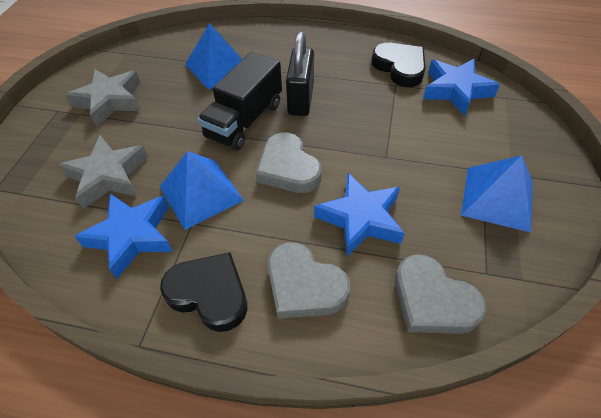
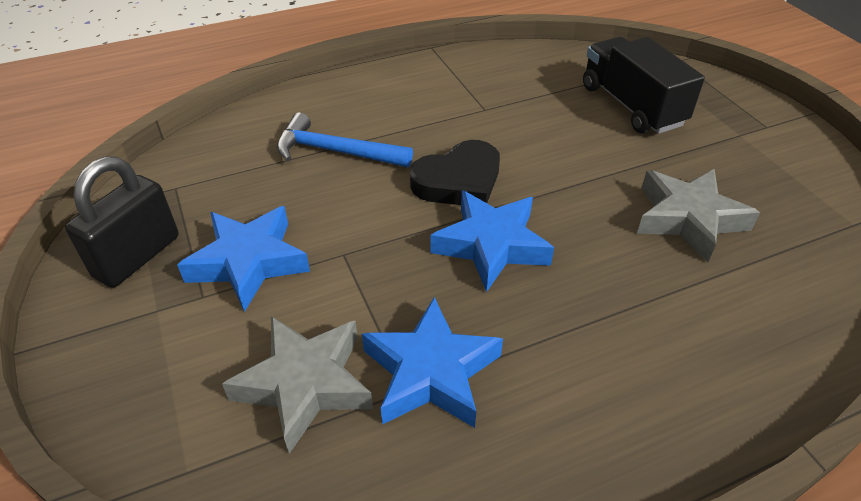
black heart: [160,252,248,332] [371,43,426,87] = 2 -> [410,140,500,205] = 1
blue hammer: none = 0 -> [277,112,413,167] = 1
blue pyramid: [159,151,244,230] [185,23,243,90] [461,155,533,233] = 3 -> none = 0
grey heart: [256,132,322,193] [268,242,350,319] [395,254,486,334] = 3 -> none = 0

